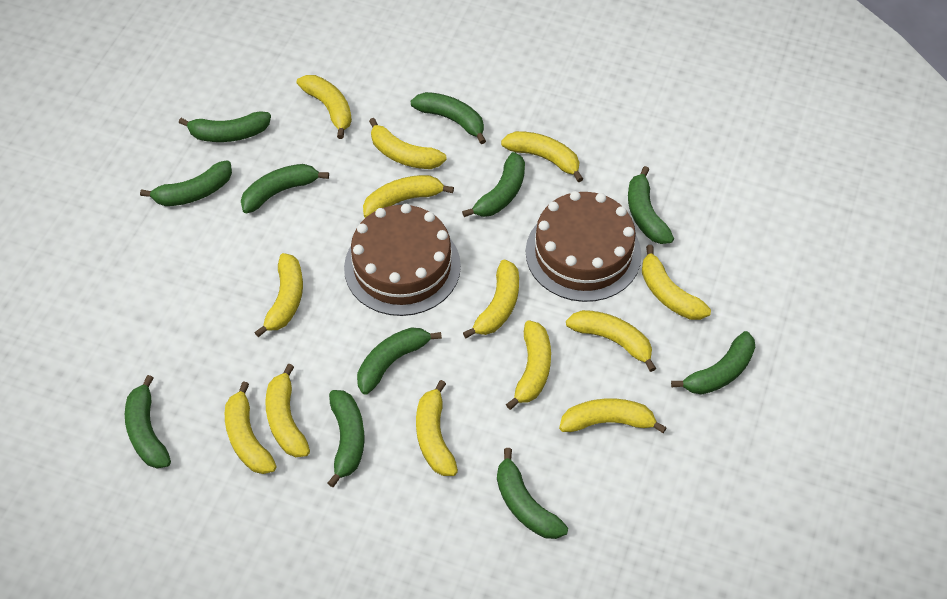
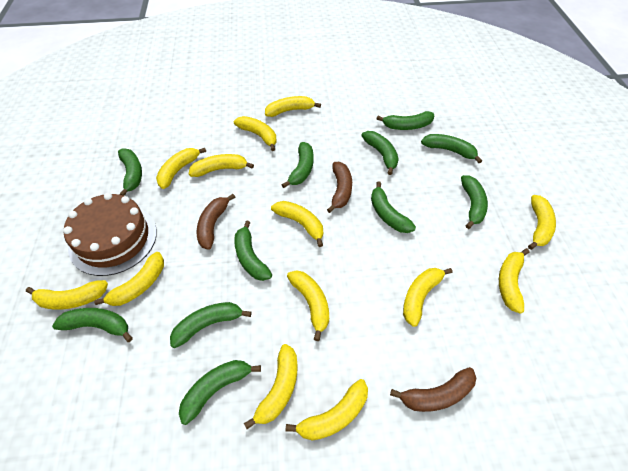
brown banana: none = 0 -> [197,194,235,250] [327,162,352,213] [390,367,476,412] = 3
brown cake: [344,204,461,316] [526,191,642,302] = 2 -> [63,193,157,276] = 1

